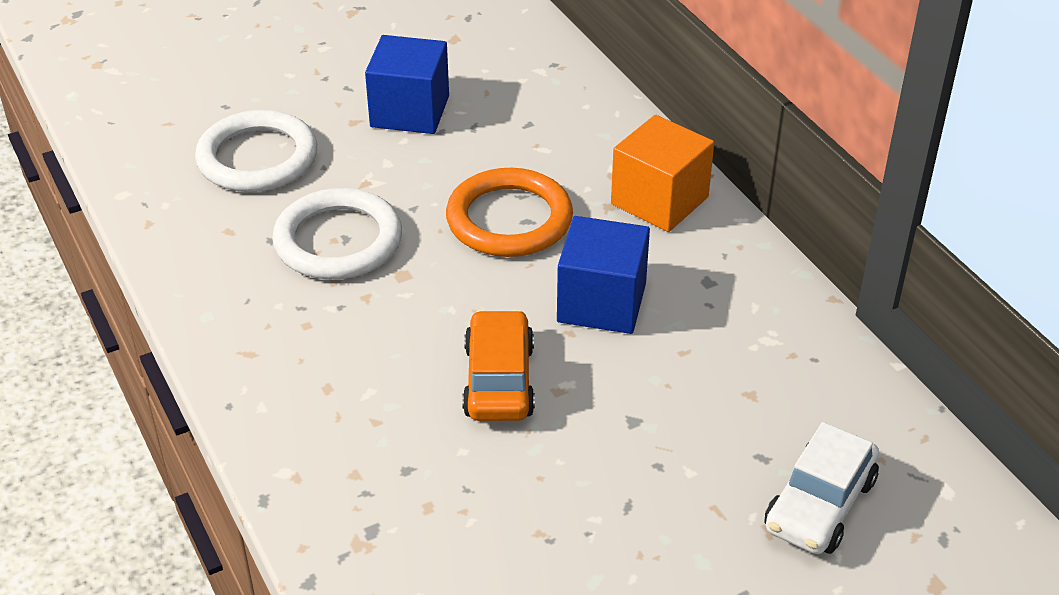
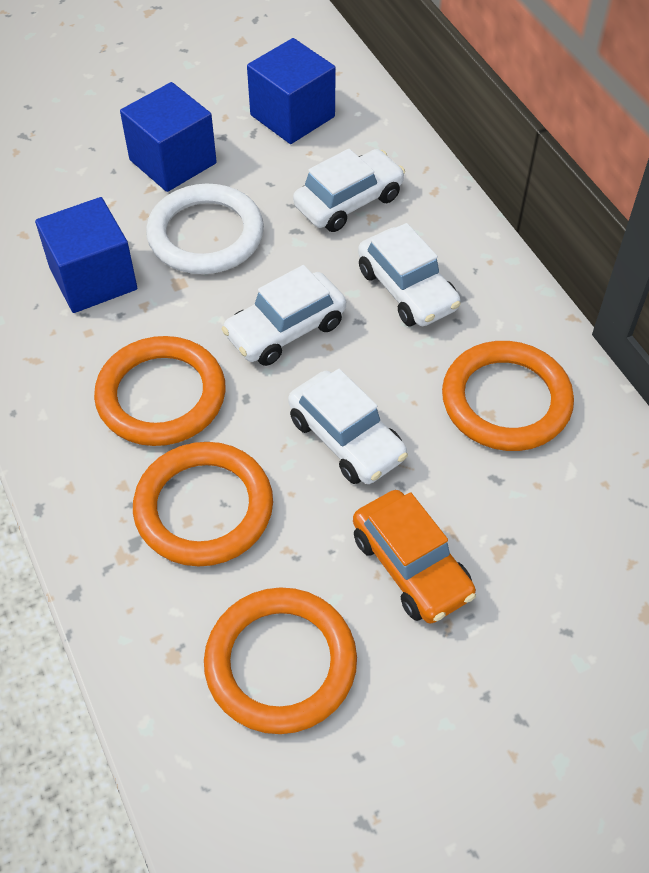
blue cube: [365,35,449,134] [557,216,650,334] = 2 -> [35,197,137,313] [120,82,217,192] [247,38,336,144] = 3
orange cube: [611,115,714,232] = 1 -> none = 0
orange ring: [446,168,573,257] = 1 -> [94,336,226,446] [133,442,273,567] [204,587,357,734] [442,341,574,451] = 4
white car: [765,422,879,554] = 1 -> [222,265,346,366] [288,369,408,484] [293,149,405,232] [358,223,461,326] = 4
white ring: [195,110,317,192] [272,188,402,280] = 2 -> [146,184,264,274] = 1

